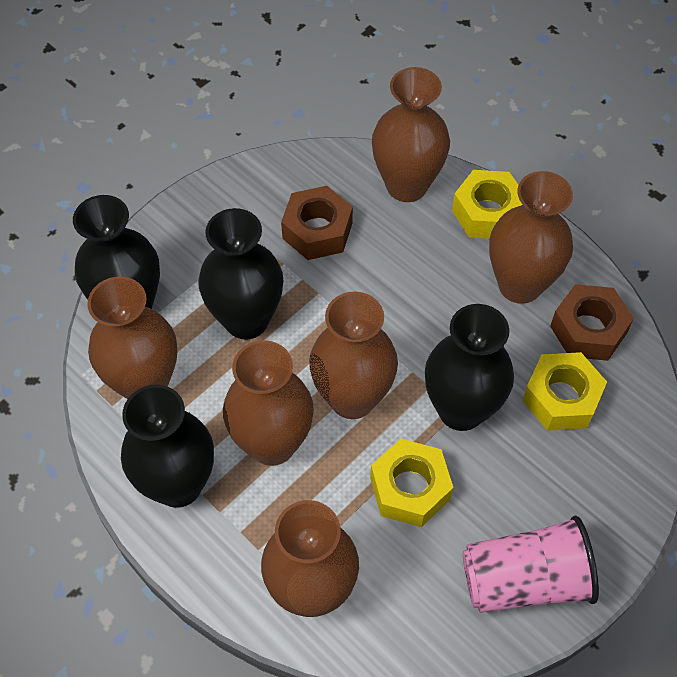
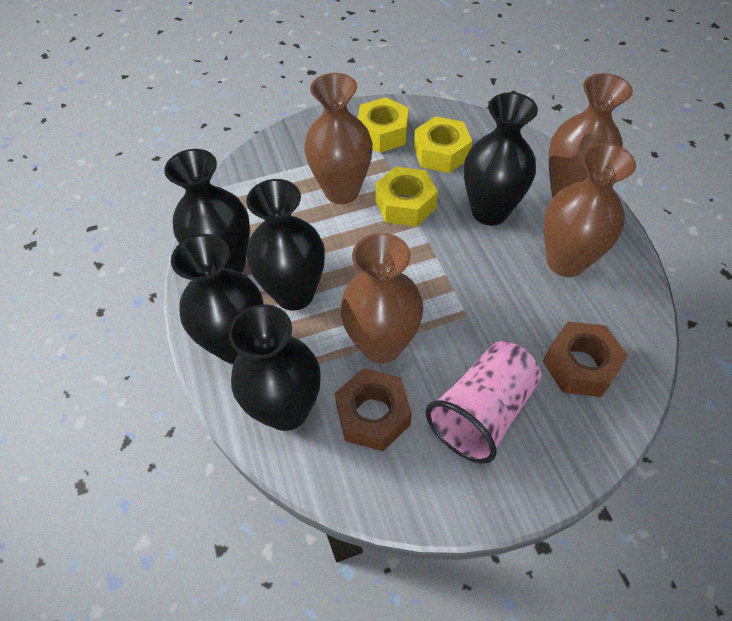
black vase: [73,195,160,309] [121,385,214,508] [198,208,283,340] [425,304,514,431] = 4 -> [164,149,250,272] [171,234,263,364] [229,304,321,431] [246,179,325,311] [464,92,538,226] = 5
brown vase: [87,277,177,399] [223,340,314,466] [261,500,359,617] [309,291,398,419] [372,67,450,202] [489,171,573,304] = 6 -> [304,73,373,204] [340,233,423,364] [544,143,636,277] [548,73,633,198] = 4

